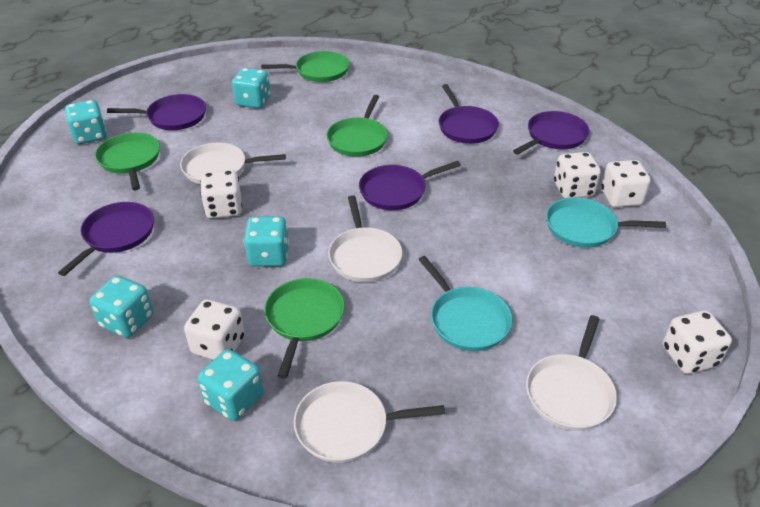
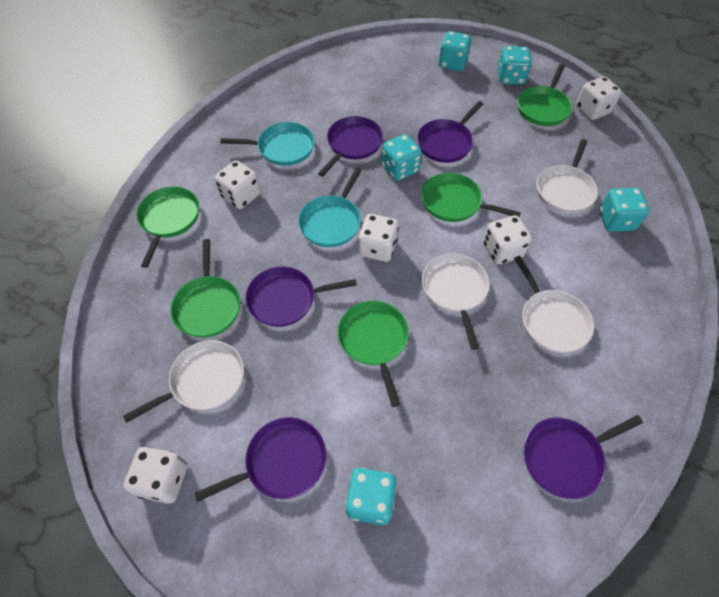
green pan: [95,132,160,190] [261,51,349,82] [264,278,345,379] [326,95,388,157] = 4 -> [136,187,199,268] [170,239,240,338] [337,301,409,407] [421,173,521,222] [518,64,572,126] = 5

